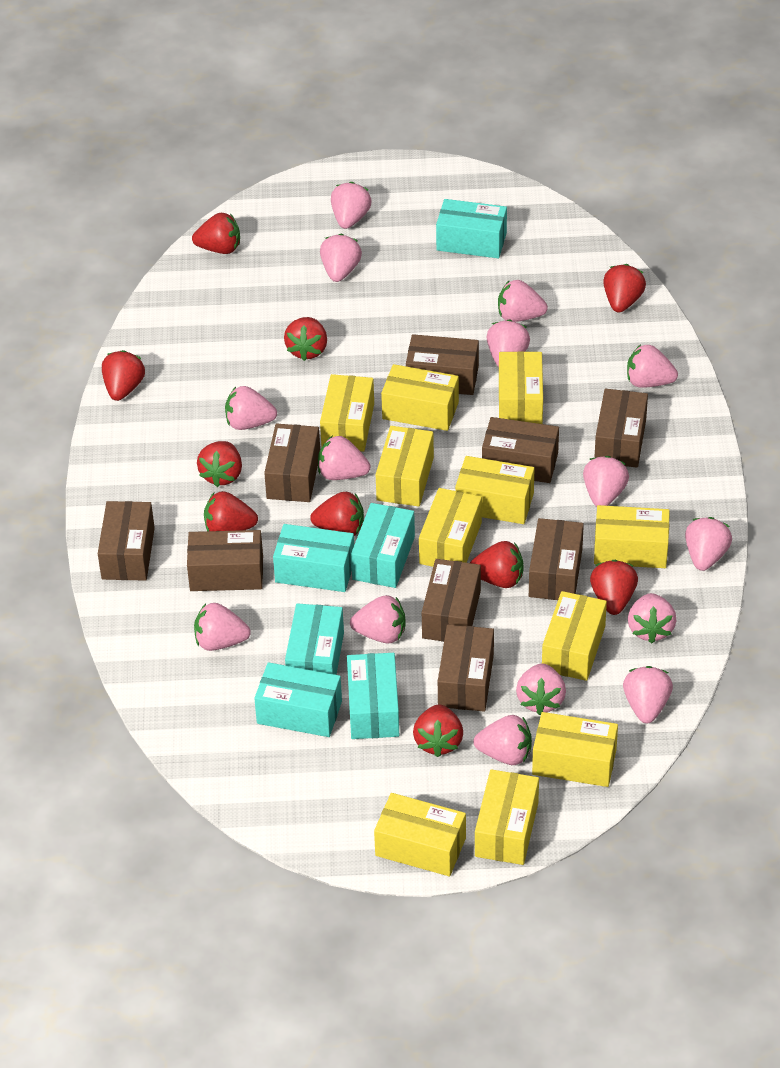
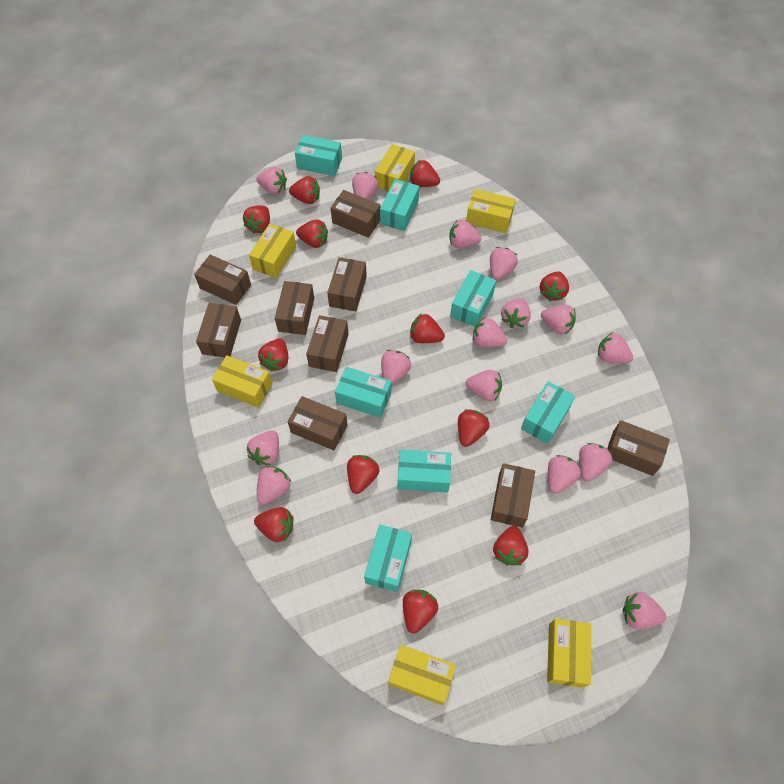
red strawberry: [102,350,145,401] [192,213,240,254] [197,441,242,487] [204,491,258,531] [284,317,327,361] [310,492,364,536] [413,704,463,757] [470,541,523,588] [590,560,638,615] [603,264,646,313] = 10 -> [243,205,270,234] [254,507,294,542] [258,339,288,371] [289,176,320,204] [296,220,328,248] [347,455,379,494] [403,590,438,634] [410,160,440,187] [410,313,445,343] [458,409,489,447] [493,526,528,566] [540,271,569,301] = 12
turquoise box: [254,662,342,737] [273,524,354,592] [285,603,344,675] [347,653,399,739] [351,503,415,588] [436,199,507,258] = 6 -> [295,135,342,176] [335,367,391,418] [364,525,412,592] [380,179,419,231] [398,450,451,493] [450,270,496,327] [521,381,576,444] = 7
yellow box: [320,374,374,452] [374,793,466,876] [376,426,434,506] [381,364,459,431] [419,488,482,567] [455,456,535,524] [475,769,539,865] [499,351,543,424] [532,712,618,787] [542,591,607,681] [594,505,670,568] = 11 -> [212,355,273,408] [249,224,296,278] [375,144,415,191] [388,645,456,705] [466,189,516,233] [547,619,591,688] = 6

